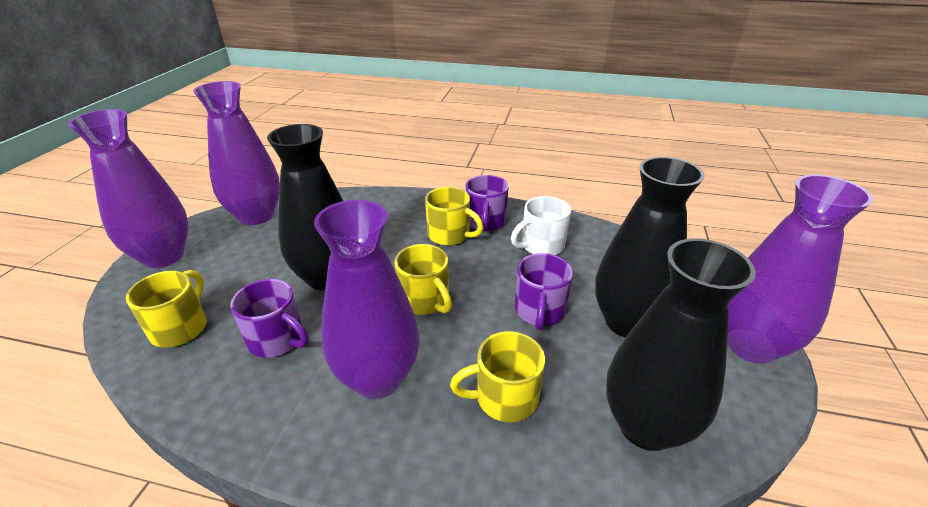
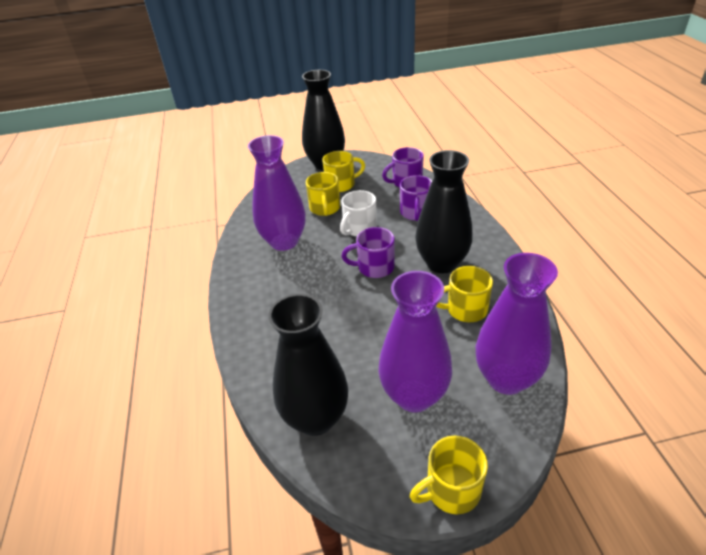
purple vase: [68,109,189,268] [193,81,280,225] [314,200,419,399] [727,174,873,364] = 4 -> [248,135,306,251] [378,271,452,413] [476,253,558,395] = 3

